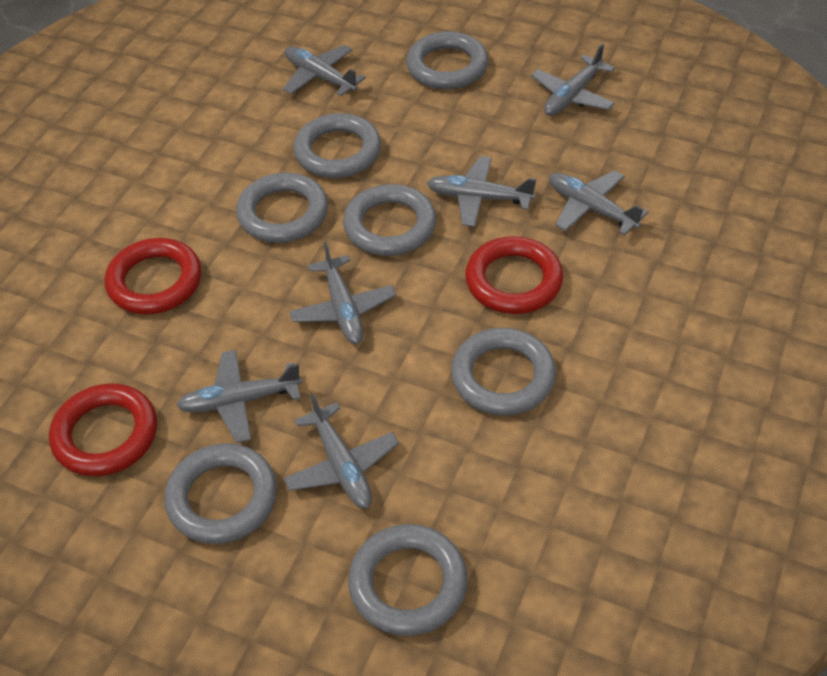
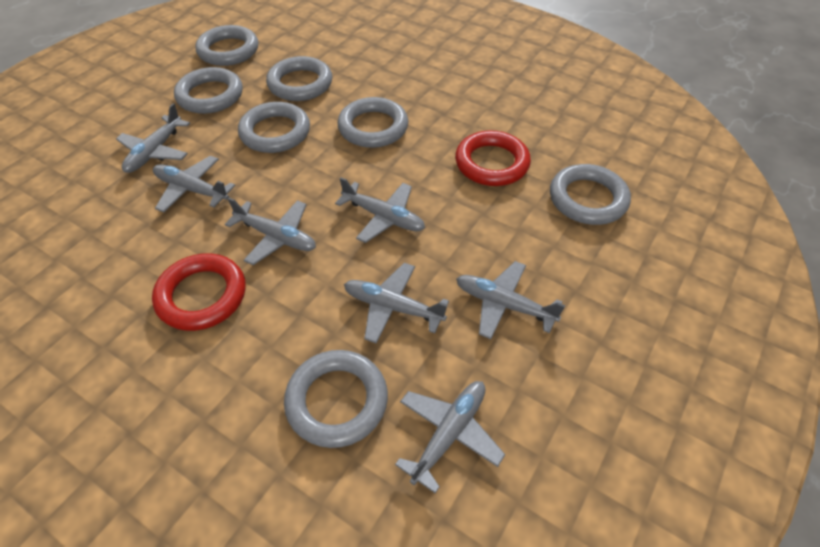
red ring: [49,383,157,477] [105,238,202,315] [465,236,564,314] = 3 -> [152,253,246,331] [455,130,531,186] = 2

